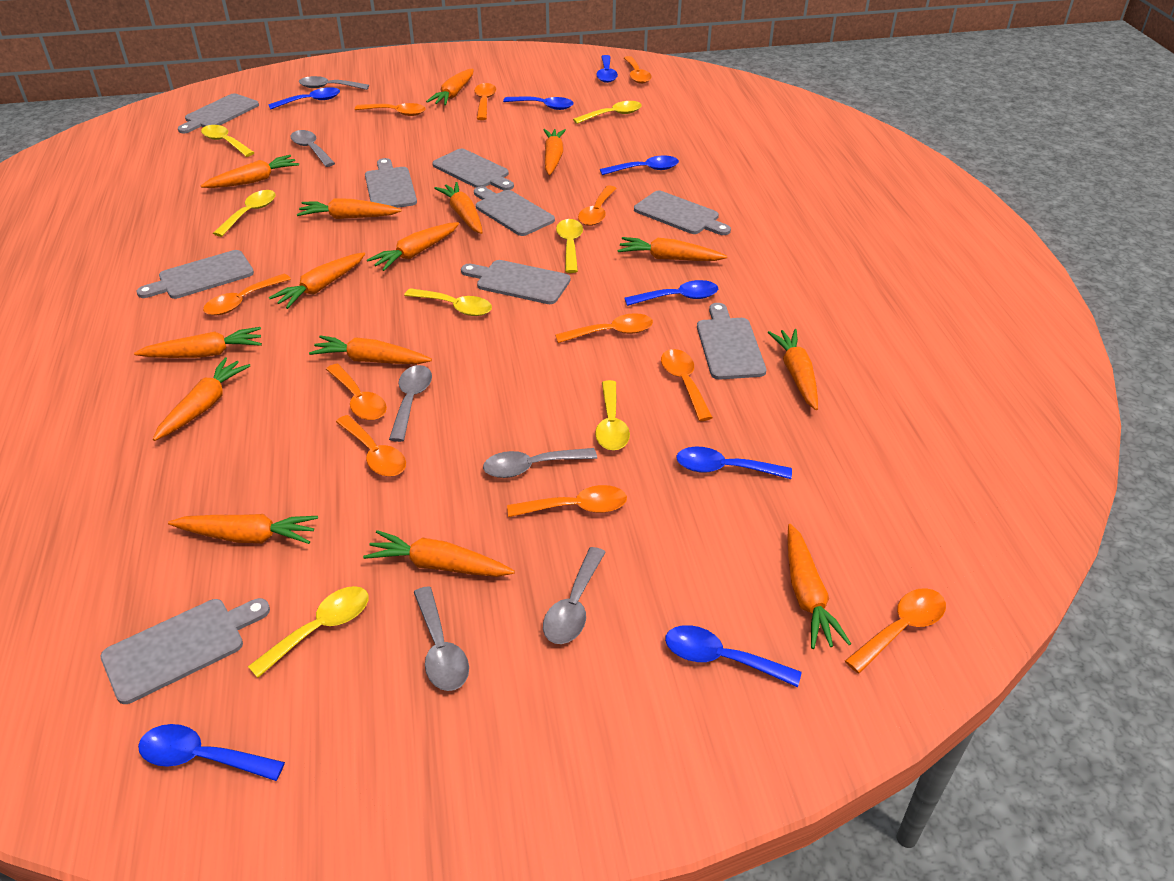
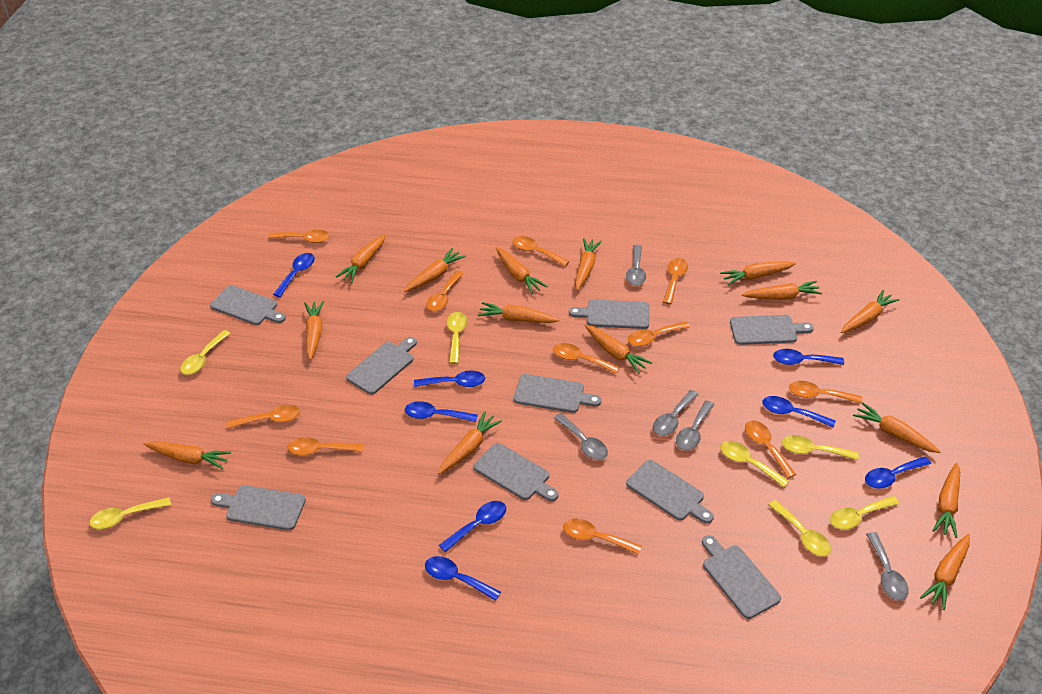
grey spoon: [290,130,335,167] [299,76,369,90] [389,365,432,442] [414,586,469,691] [483,448,597,478] [543,547,606,644] = 6 -> [554,413,608,460] [626,245,646,286] [653,390,699,436] [676,400,715,451] [866,532,909,601] = 5

